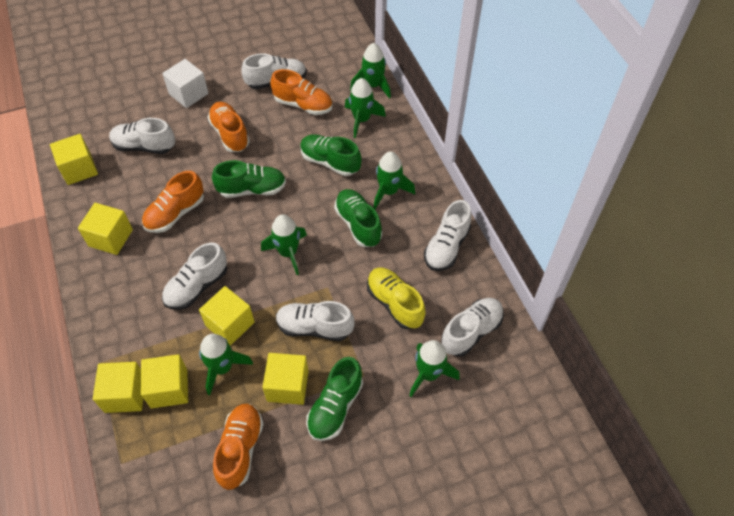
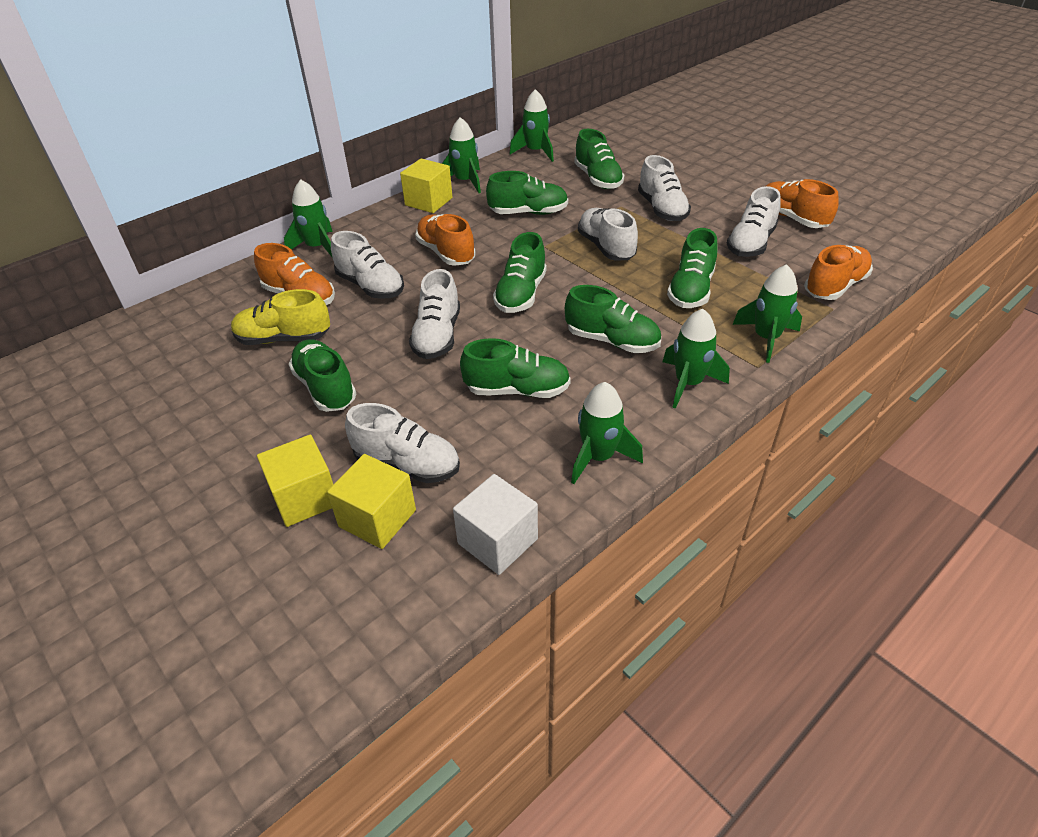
green shoe: [212,160,286,198] [300,134,362,176] [306,357,363,441] [334,189,382,247] = 4 -> [289,339,356,412] [460,338,571,398] [486,171,568,215] [493,232,546,313] [565,285,661,353] [574,129,625,189] [667,228,718,308] = 7
yellow cube: [50,134,98,185] [78,203,133,255] [93,362,143,413] [141,354,188,408] [199,286,255,346] [263,353,308,405] = 6 -> [257,435,333,527] [327,454,416,549] [400,158,453,213] = 3

